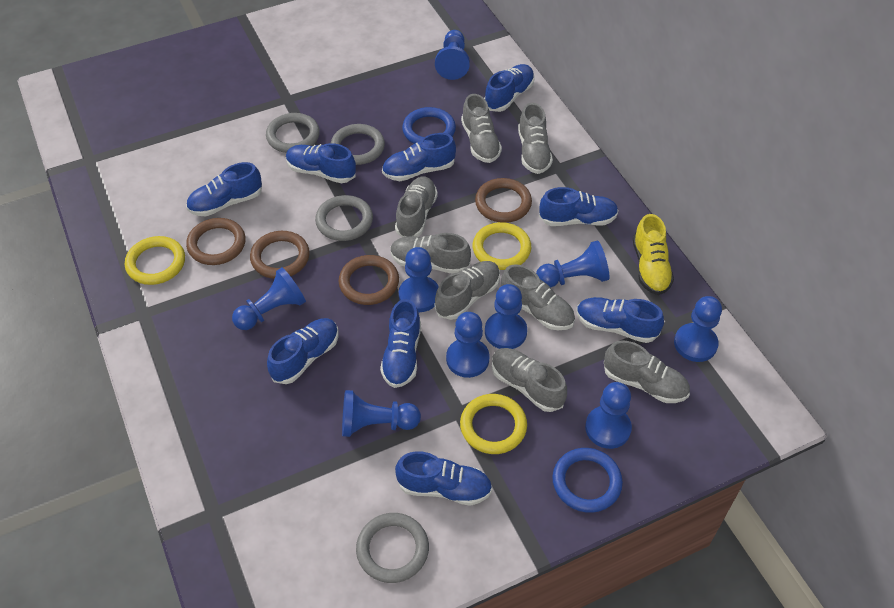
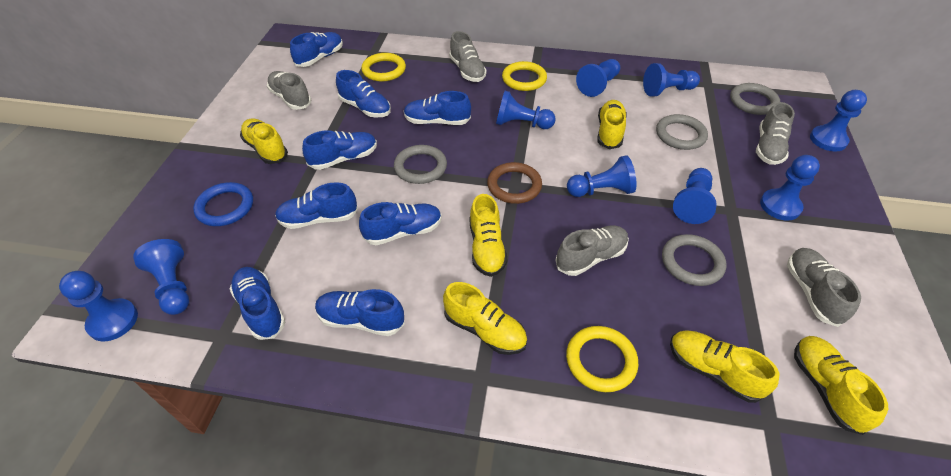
blue ring: [402,107,456,144] [552,448,623,513] = 2 -> [193,182,253,226] = 1
blue shoe: [186,162,262,216] [267,318,338,384] [286,143,356,183] [380,299,421,388] [382,133,456,181] [395,451,492,506] [484,64,535,112] [539,187,619,226] [577,297,664,343] = 9 -> [230,267,285,340] [275,182,358,229] [290,32,343,67] [302,130,377,170] [315,289,405,336] [336,70,391,118] [359,202,442,245] [404,91,471,125] = 8
brown ring: [186,218,246,265] [250,231,310,279] [339,255,399,305] [475,178,532,223] = 4 -> [487,162,542,204] = 1
grey shoe: [390,233,471,274] [395,177,438,237] [434,261,500,320] [461,94,502,163] [492,348,567,412] [501,265,575,330] [518,103,553,174] [604,340,690,403] = 8 -> [267,71,311,110] [449,31,487,82] [556,226,629,276] [756,102,795,165] [787,248,861,327] = 5
yellow shoe: [633,214,674,295] = 1 -> [240,119,288,164] [443,282,527,355] [469,194,508,277] [597,100,627,149] [670,330,780,403] [794,336,889,435] = 6

